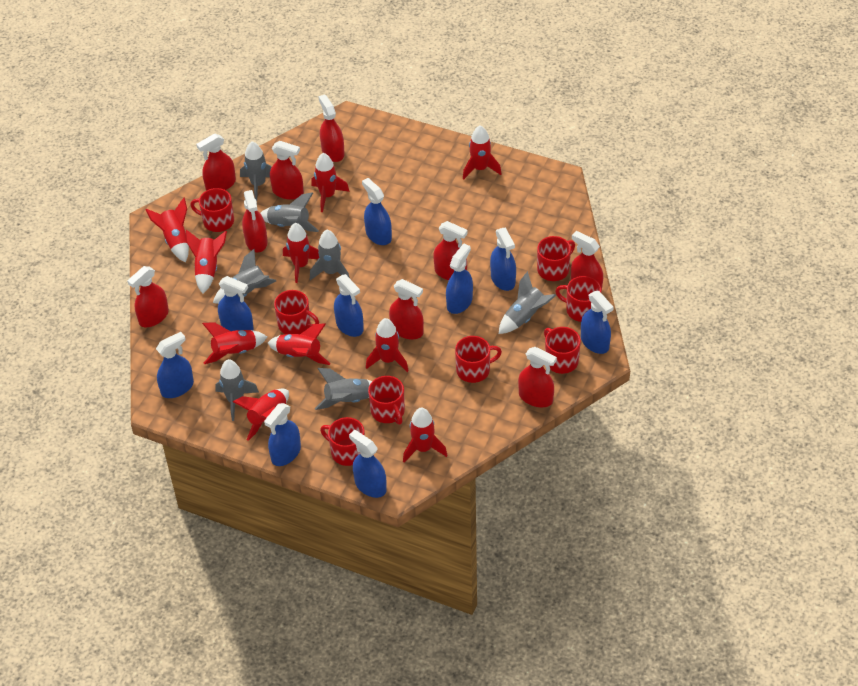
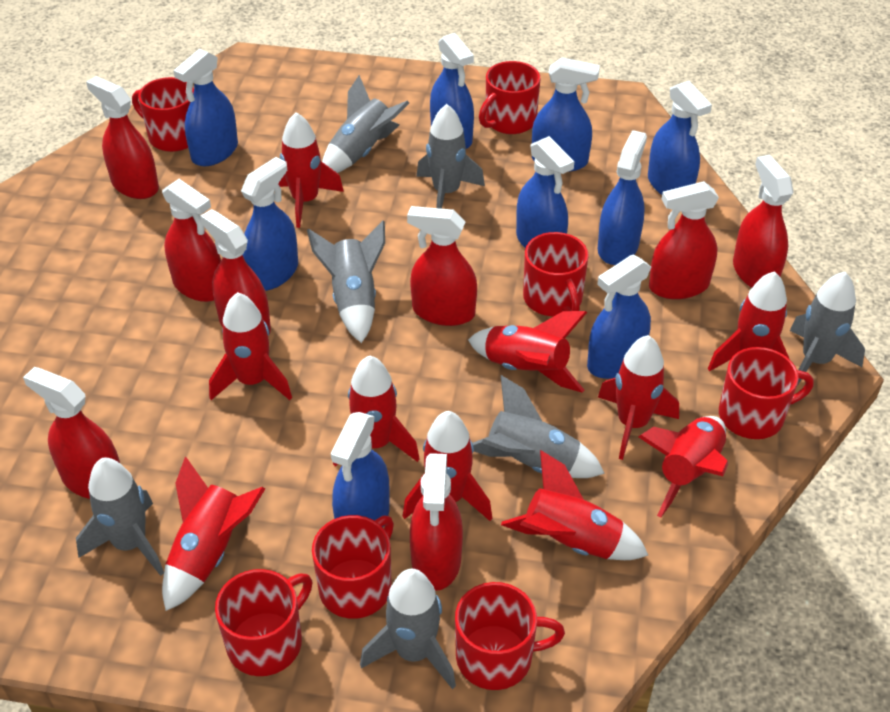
red mug: [190,188,234,232] [274,290,319,334] [320,417,365,466] [368,376,405,424] [455,336,502,383] [537,236,575,281] [544,327,581,374] [555,276,601,322] = 8 -> [132,77,194,152] [215,569,312,676] [312,515,394,619] [455,582,565,690] [479,61,540,134] [523,232,589,316] [719,347,814,439] = 7
red spray bottle: [127,266,169,327] [196,133,236,191] [242,190,267,252] [270,141,304,200] [318,94,345,162] [389,279,424,340] [433,221,468,280] [518,347,557,408] [571,231,603,292] = 9 -> [23,367,120,499] [86,76,159,199] [162,179,221,302] [200,209,271,334] [407,206,477,326] [410,453,463,591] [649,181,719,299] [733,155,793,288] = 8

